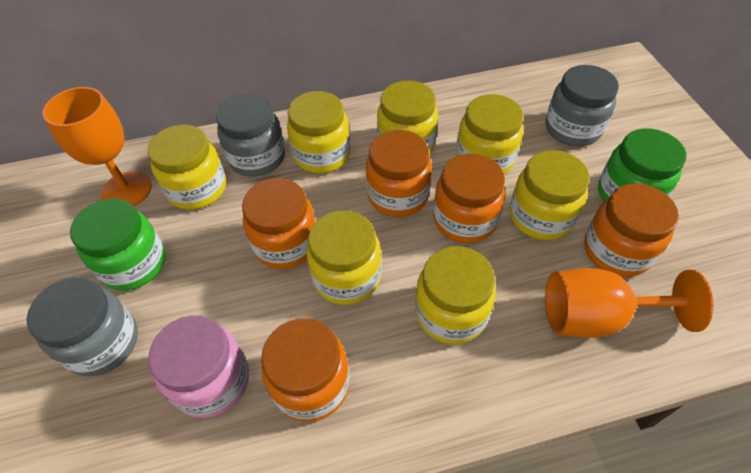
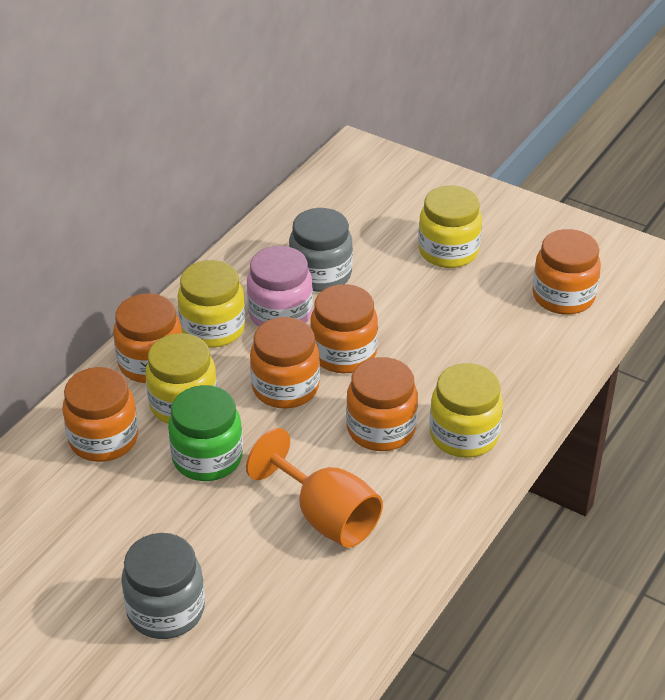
green jar: [70,198,166,291] [598,128,686,201] = 2 -> [168,385,243,481] = 1
grey jar: [27,277,138,376] [216,94,285,177] [545,65,619,146] = 3 -> [121,533,205,639] [289,208,353,292] = 2
orange goblet: [43,87,152,206] [545,268,714,338] = 2 -> [246,428,383,548] = 1
orange jar: [242,178,316,269] [261,318,350,422] [366,130,432,217] [433,154,505,243] [584,183,679,277] = 5 -> [62,367,138,462] [113,293,182,383] [250,317,320,409] [310,284,378,373] [346,357,418,451] [532,229,601,315] = 6
yellow jar: [147,125,226,210] [287,91,351,173] [306,210,382,305] [377,81,438,154] [415,246,496,344] [456,94,523,174] [510,150,590,240] = 7 -> [145,333,217,424] [178,260,245,348] [418,185,482,268] [429,363,503,458] = 4

